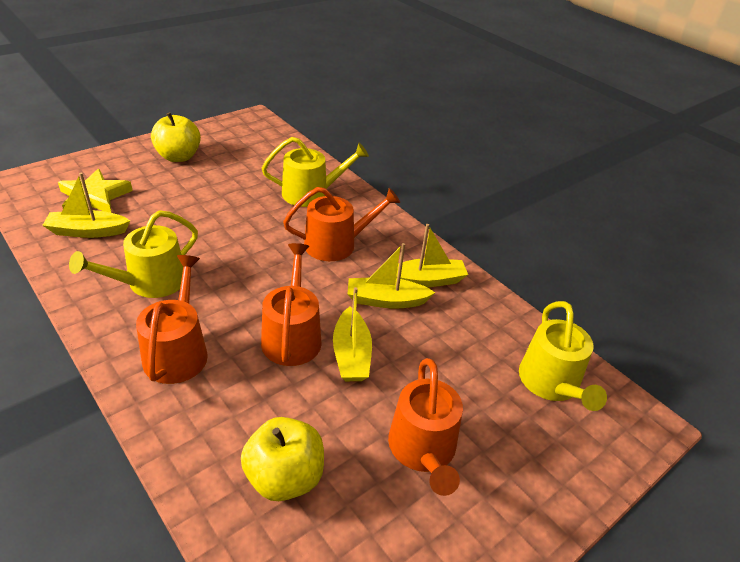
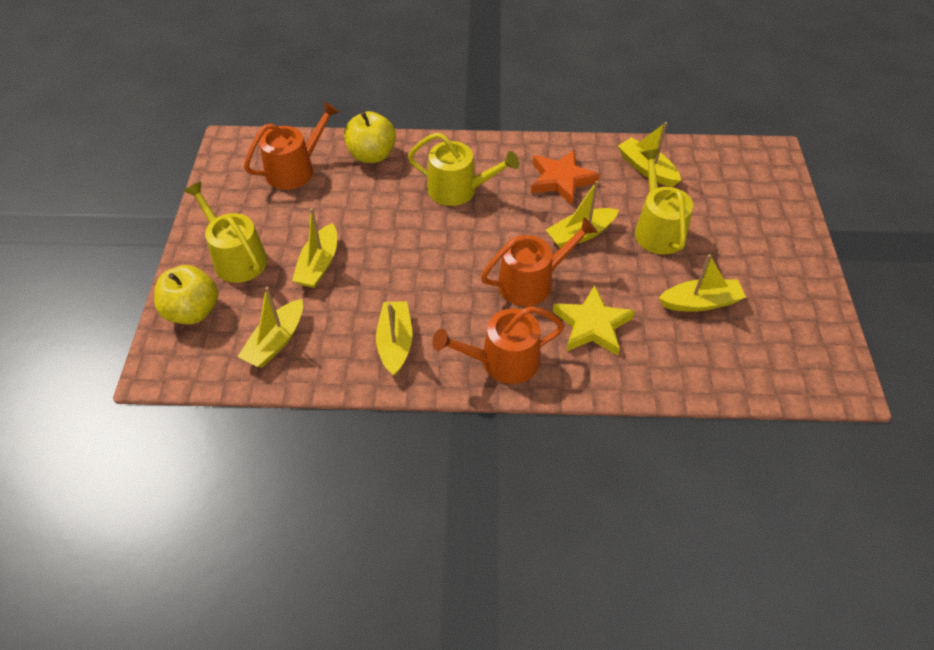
orange star: none = 0 -> [531,149,600,205] = 1
orange watering can: [136,255,208,384] [261,243,322,366] [283,187,400,261] [388,358,463,496] = 4 -> [244,101,339,190] [432,306,564,384] [481,218,597,306] = 3
yellow boat: [42,173,130,238] [333,287,372,381] [348,243,435,308] [396,224,468,288] = 4 -> [237,286,303,368] [292,208,337,288] [376,301,413,377] [546,181,619,248] [618,122,681,187] [659,254,746,312] = 6

